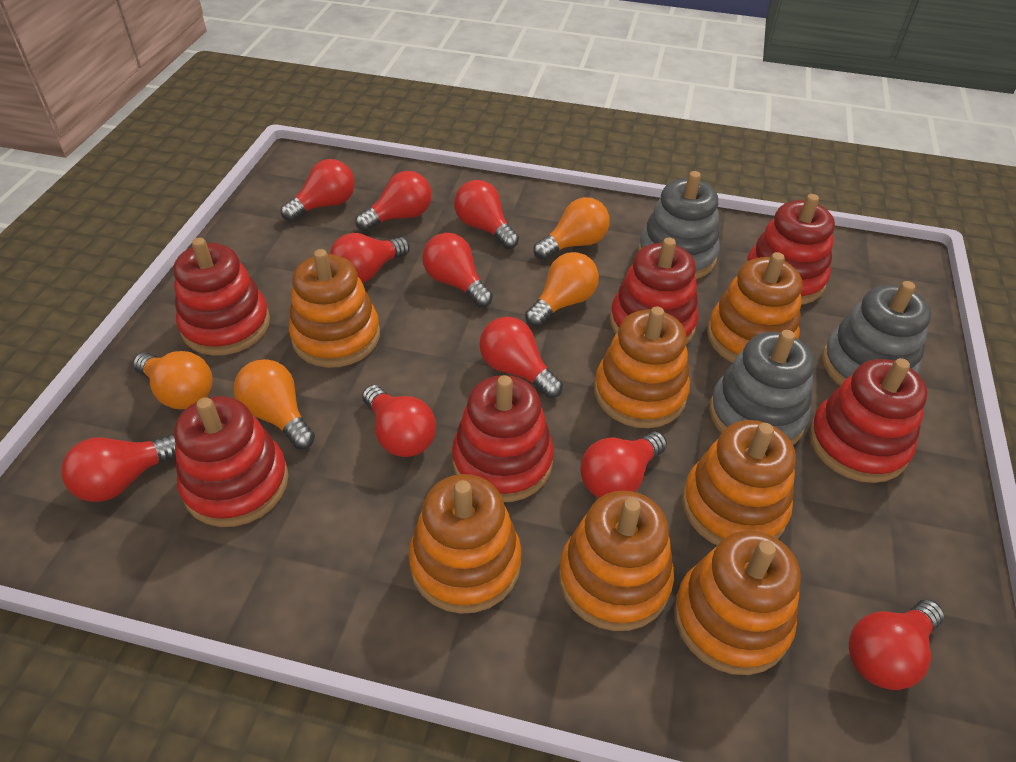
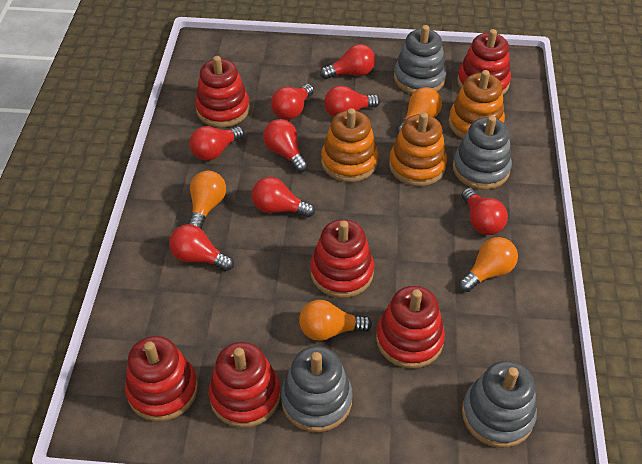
grey stacking toy: [638,171,720,279] [709,330,814,445] [822,281,931,386] = 3 -> [281,346,353,432] [394,25,447,94] [453,115,512,190] [462,361,537,448] = 4
orange stacking toy: [289,249,380,368] [409,474,522,614] [559,491,674,631] [594,307,690,428] [674,530,801,675] [682,420,796,546] [707,252,802,363] = 7 -> [321,108,378,182] [389,112,447,186] [449,70,505,139] = 3
red light bulb: [61,434,176,502] [281,159,355,221] [330,233,410,283] [355,171,432,231] [362,385,436,457] [423,233,493,307] [454,180,519,249] [479,317,563,398] [580,431,667,498] [849,600,944,690] = 10 -> [169,224,234,271] [190,126,244,161] [252,177,315,218] [263,119,308,172] [271,84,314,120] [320,44,375,79] [324,86,380,117] [461,188,508,235] = 8

